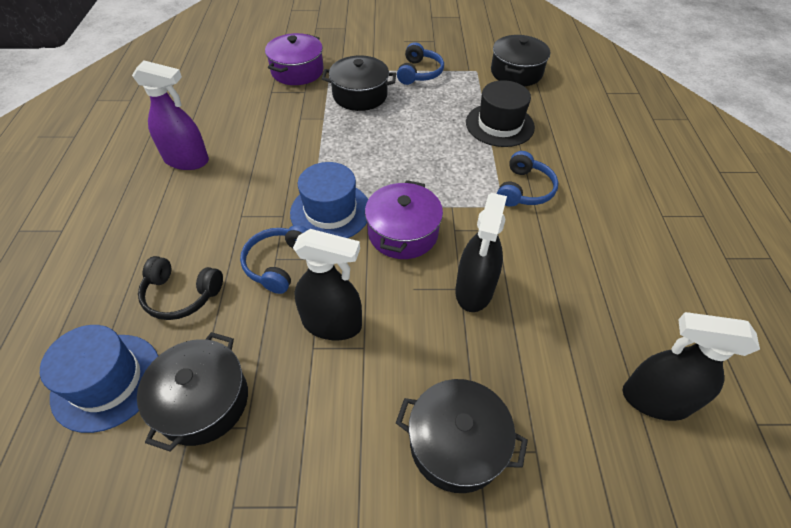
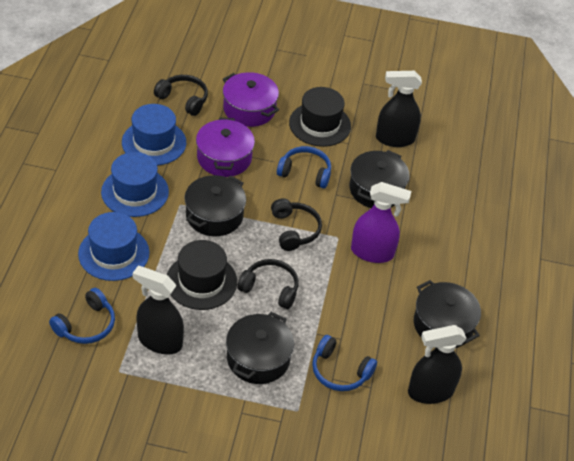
black hat: [466,80,535,147] = 1 -> [167,240,237,310] [289,87,351,147] = 2
black headphones: [138,256,223,320] = 1 -> [154,75,208,116] [237,259,298,309] [271,199,322,251] = 3
blue hat: [40,325,158,433] [290,162,368,238] = 2 -> [78,212,149,281] [101,152,169,217] [122,104,186,166] = 3

